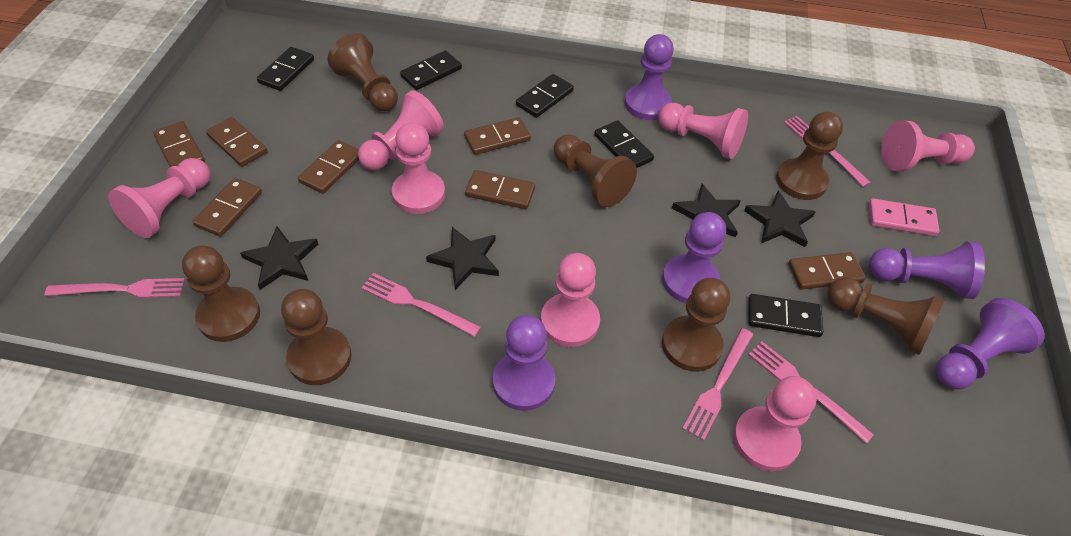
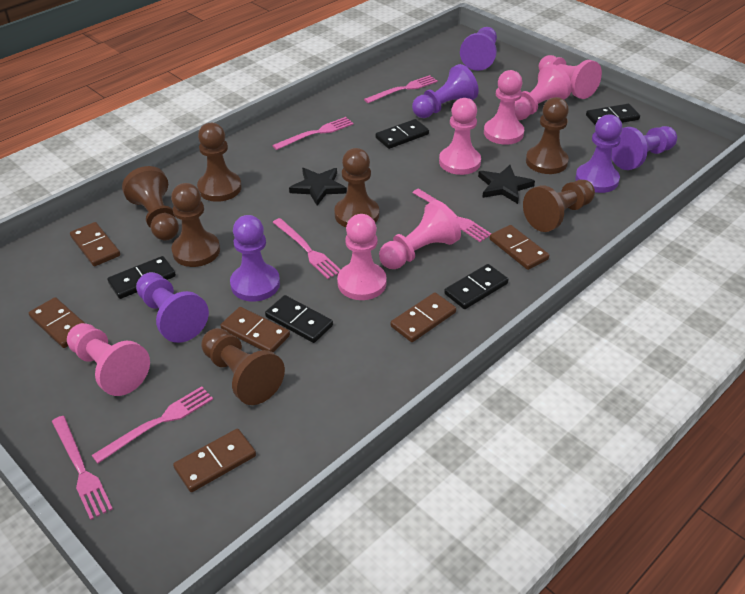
black star: [240,226,318,290] [426,227,499,290] [672,184,741,237] [744,190,816,247] = 4 -> [289,168,347,206] [478,165,535,204] = 2
brown domino: [153,121,205,167] [192,178,262,237] [206,117,268,167] [298,140,359,194] [464,117,531,155] [465,170,535,209] [788,252,866,290] = 7 -> [29,297,84,348] [70,222,120,266] [173,429,256,492] [220,307,290,352] [390,292,456,342] [490,225,549,270] = 6
pink domino: [869,198,940,236] = 1 -> none = 0
pink fork: [44,278,185,298] [361,273,481,337] [682,328,754,441] [748,342,874,443] [784,116,871,187] = 5 -> [52,416,113,520] [92,386,213,464] [272,117,354,150] [272,218,341,279] [364,75,438,103] [412,189,491,242] = 6
purple pawn: [493,315,555,411] [624,34,674,120] [662,212,726,303] [869,241,985,299] [936,298,1045,389] = 5 -> [136,272,209,343] [230,215,280,302] [412,64,479,118] [460,27,497,71] [575,114,622,193] [611,126,677,170] = 6

